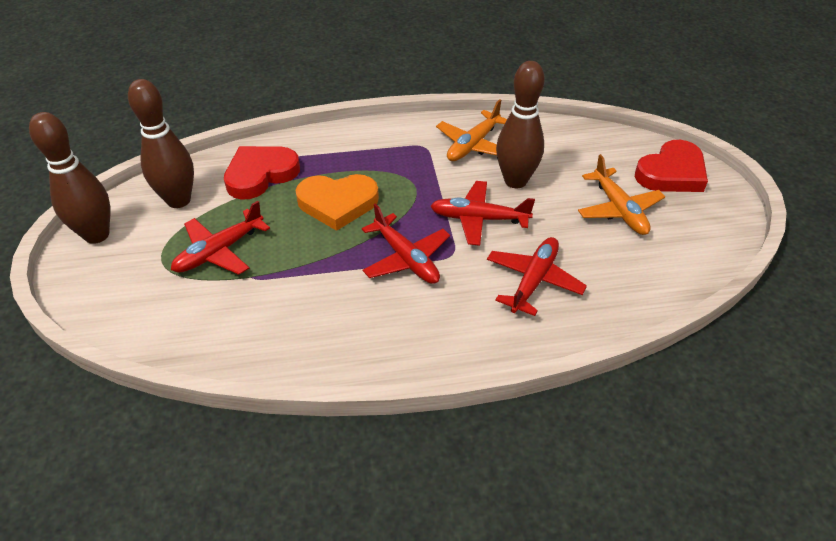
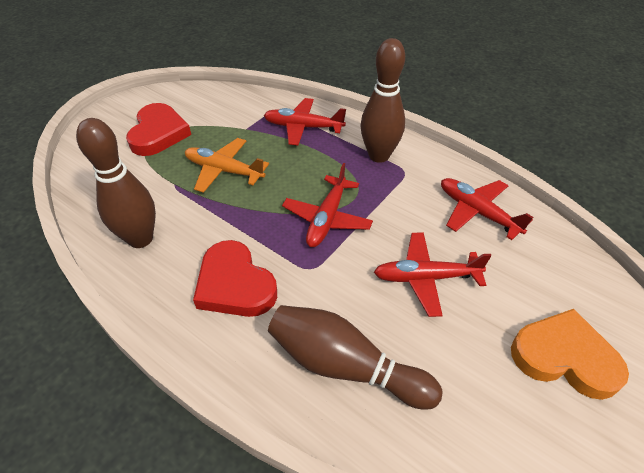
orange plane: [436,99,507,161] [578,154,665,235] = 2 -> [185,138,269,193] = 1

